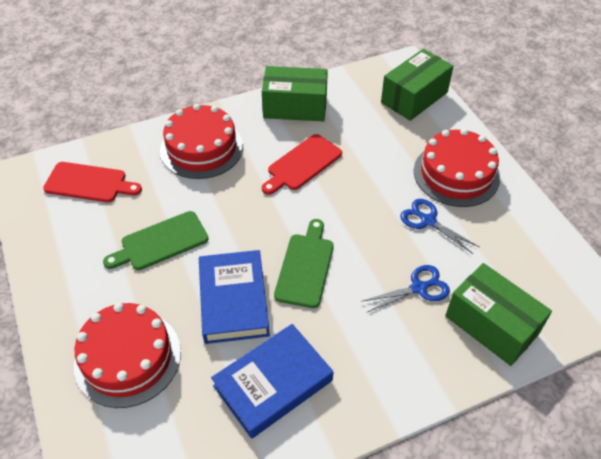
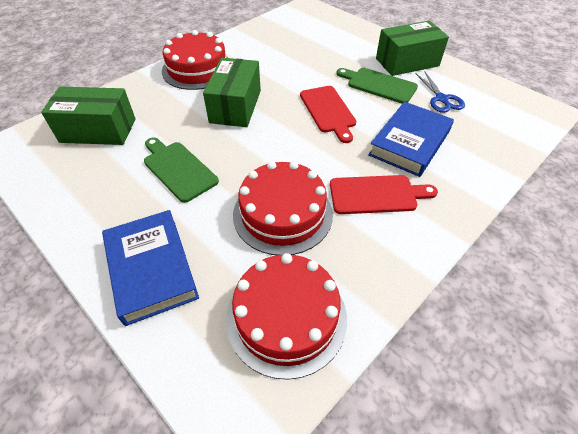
blue scissors: [361,265,450,312] [400,199,479,254] = 2 -> [416,71,465,113] = 1

